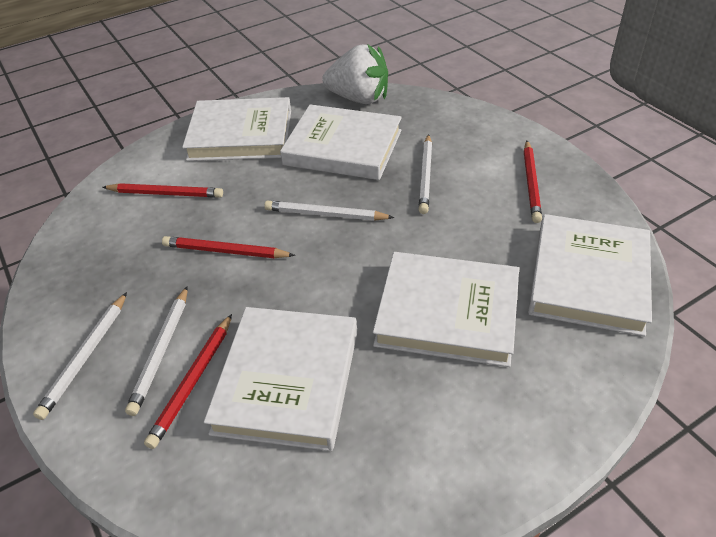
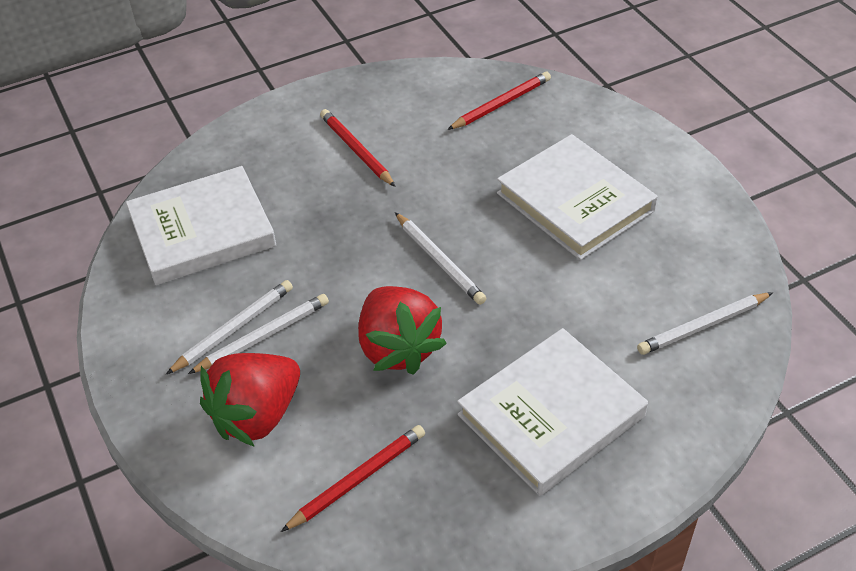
red pencil: [102,183,223,198] [144,314,232,449] [162,236,295,258] [524,141,542,223] = 4 -> [281,425,425,532] [320,109,396,187] [447,71,551,130] = 3
red strawberry: none = 0 -> [200,353,300,447] [358,286,447,375] = 2
white book: [182,97,291,161] [204,307,357,451] [280,104,402,180] [373,252,519,367] [528,214,652,336] = 5 -> [126,166,276,285] [457,328,648,496] [497,134,658,260] = 3
white strawberry: [322,45,388,104] = 1 -> none = 0

